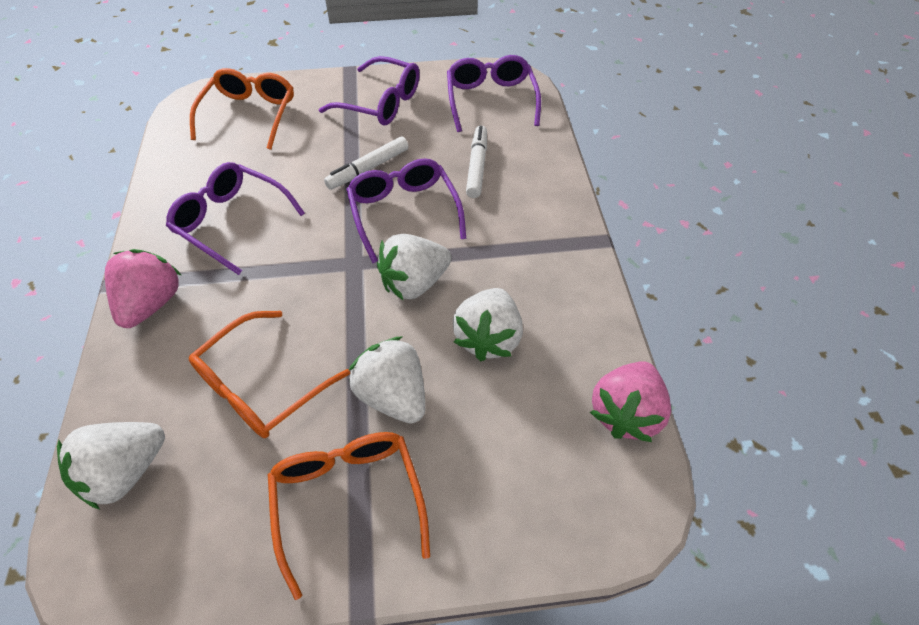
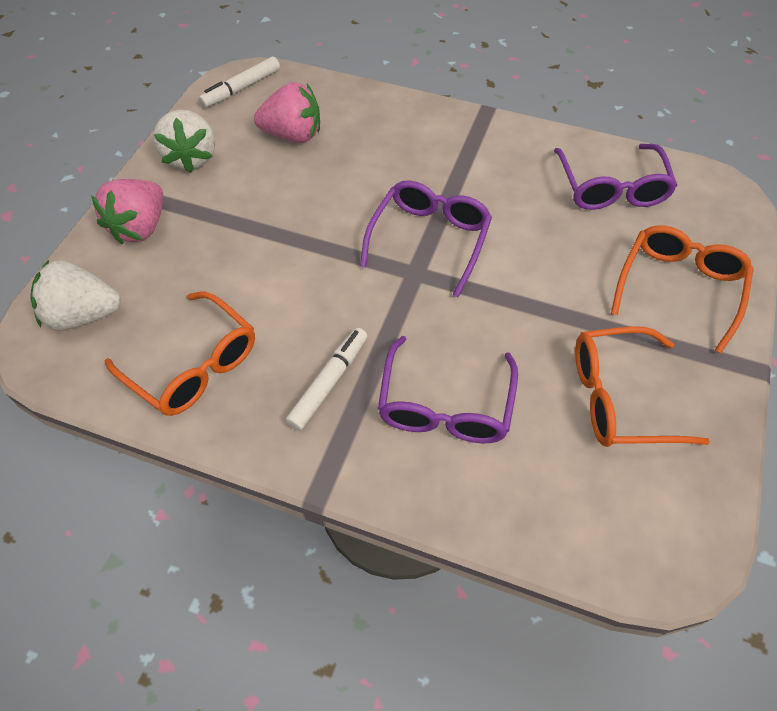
purple glasses: [166,162,305,275] [319,56,420,125] [346,159,466,263] [447,55,541,132] = 4 -> [360,180,492,297] [378,336,518,443] [554,144,677,210] = 3
white strawberry: [57,422,165,510] [349,337,425,424] [377,234,452,301] [453,288,523,361] = 4 -> [31,260,121,331] [153,110,215,173] = 2

